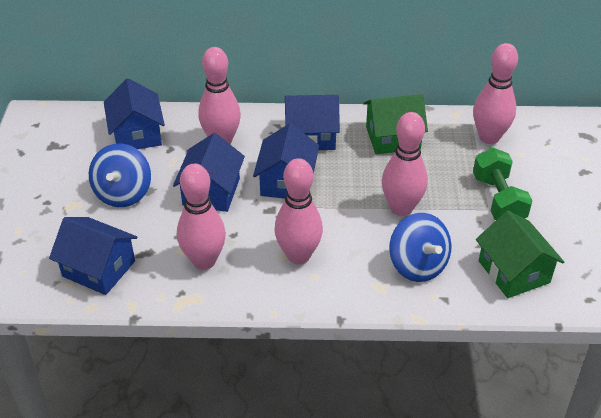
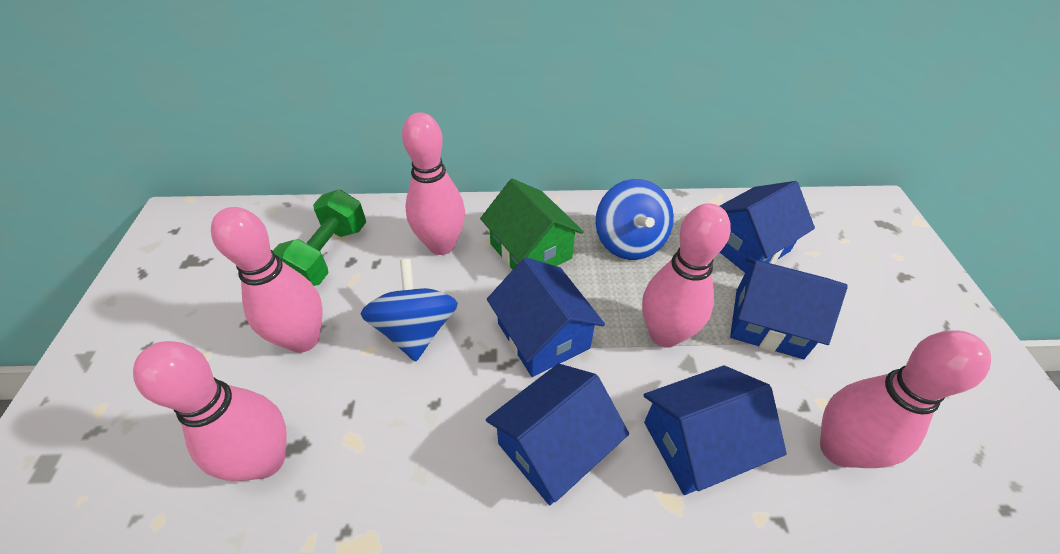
green house: [363,94,428,154] [476,210,564,298] = 2 -> [480,179,584,270] = 1

